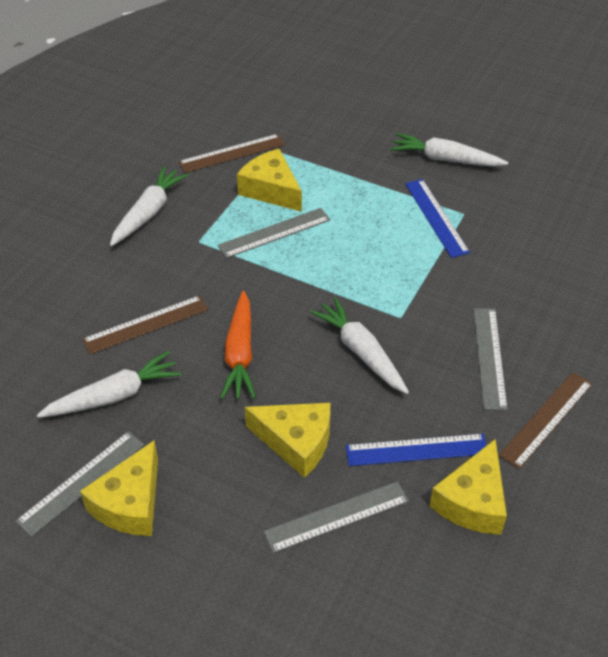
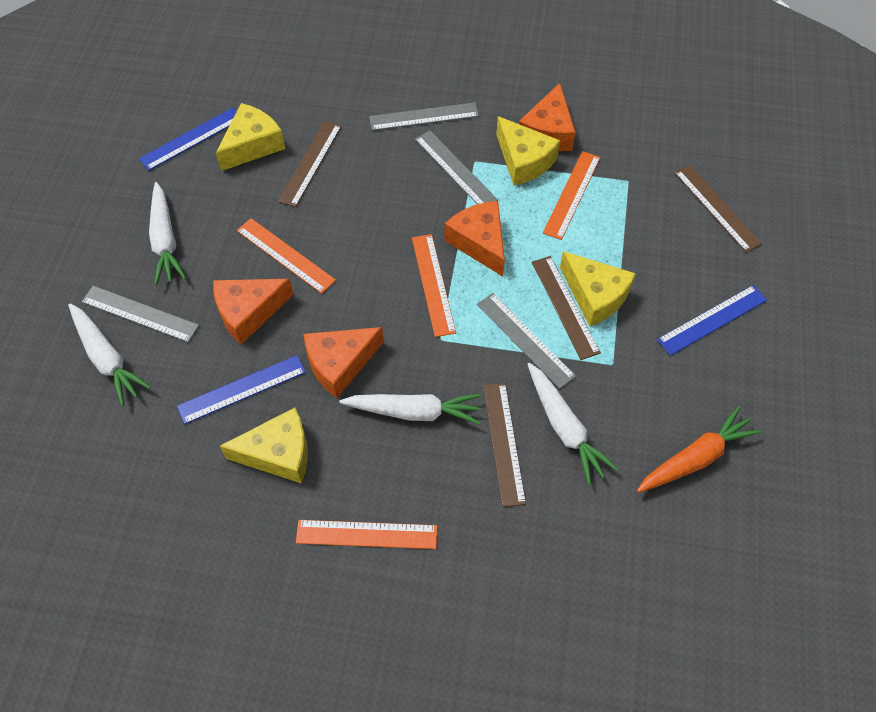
blue ruler: [346,434,487,466] [405,179,470,258] = 2 -> [139,107,237,171] [177,355,306,424] [657,285,767,356] = 3
brown ruler: [82,295,208,355] [178,134,285,173] [499,372,592,469] = 3 -> [278,121,342,207] [483,383,526,507] [532,256,601,360] [675,165,762,252] = 4
orange cheese: none = 0 -> [213,279,294,344] [304,327,384,398] [444,201,505,276] [519,83,576,151] = 4
orange ruler: none = 0 -> [237,218,336,294] [296,520,437,549] [412,234,456,337] [543,151,600,240] = 4

